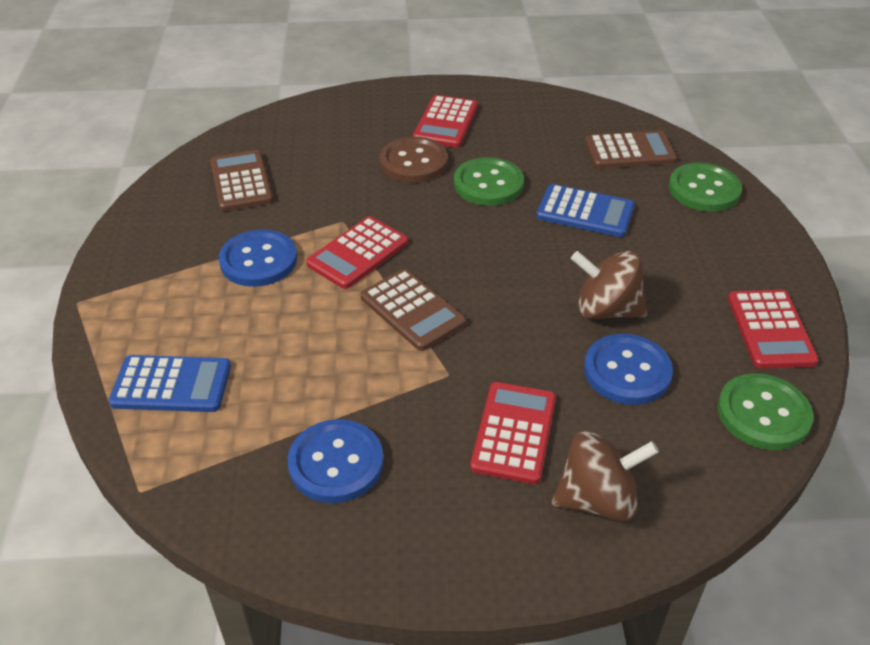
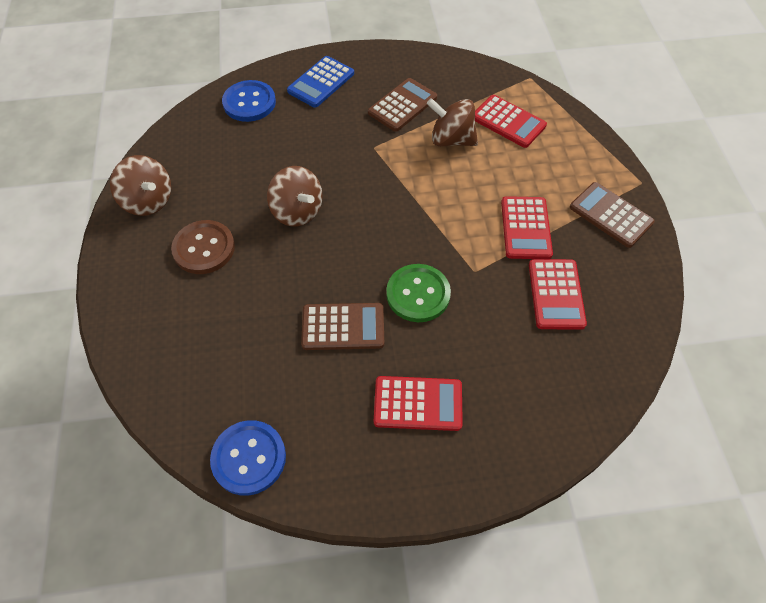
blue button: [219,229,297,287] [288,419,384,503] [584,334,673,405] = 3 -> [210,420,286,495] [222,80,276,122] = 2
blue calculator: [109,355,231,412] [536,184,635,237] = 2 -> [287,56,354,108] = 1
brown spinning top: [552,430,659,522] [571,251,647,319] = 2 -> [110,155,171,216] [267,166,323,227] [427,98,478,146] = 3
green button: [454,157,524,206] [669,162,742,212] [717,373,813,450] = 3 -> [386,264,451,322] = 1

